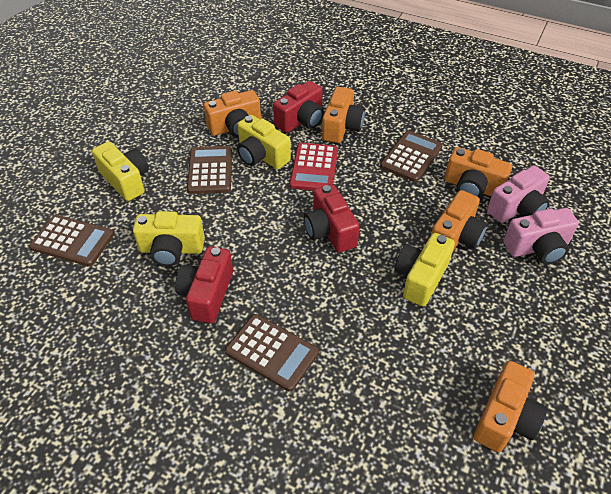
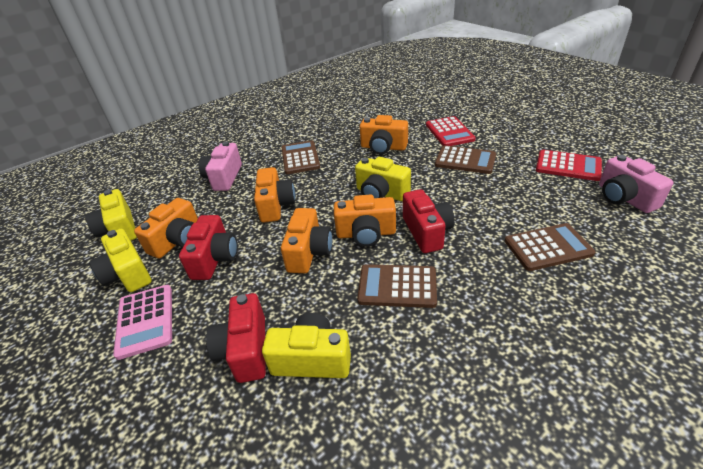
pink calculator: none = 0 -> [113,285,172,360] = 1
red calculator: [290,143,338,191] = 1 -> [426,116,476,146] [536,150,602,181] = 2

